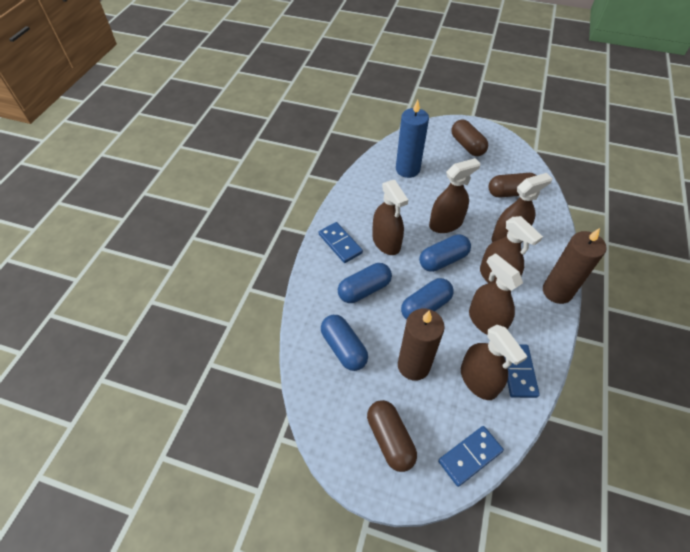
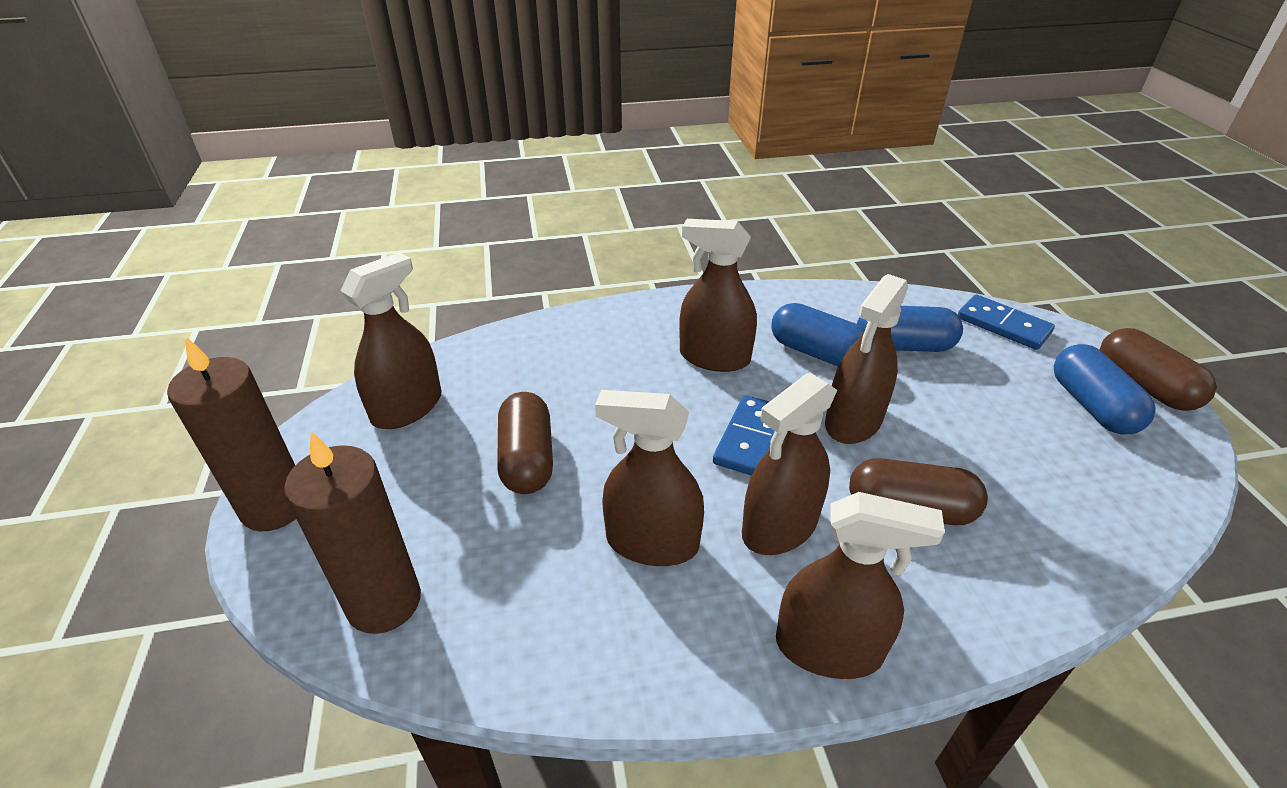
blue candle: [396,100,429,178] = 1 -> none = 0
blue capsule: [321,315,368,371] [338,263,392,303] [401,278,454,320] [419,234,471,272] = 4 -> [771,303,865,366] [857,306,963,352] [1054,344,1156,434] = 3
blue domino: [319,222,363,263] [438,426,504,487] [504,344,540,398] = 3 -> [713,395,775,476] [958,294,1055,350] = 2

